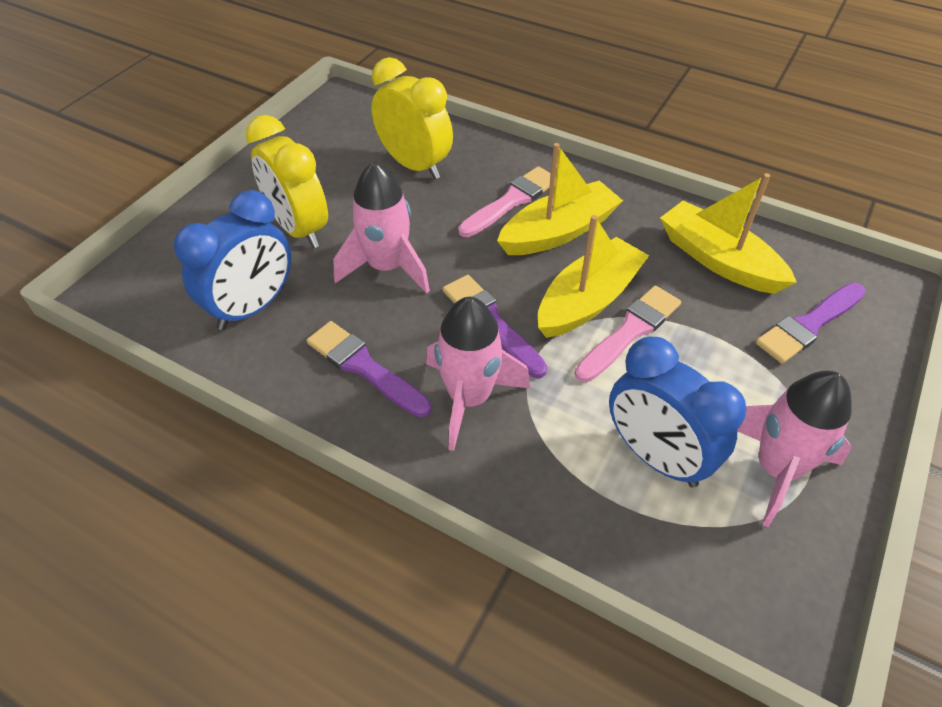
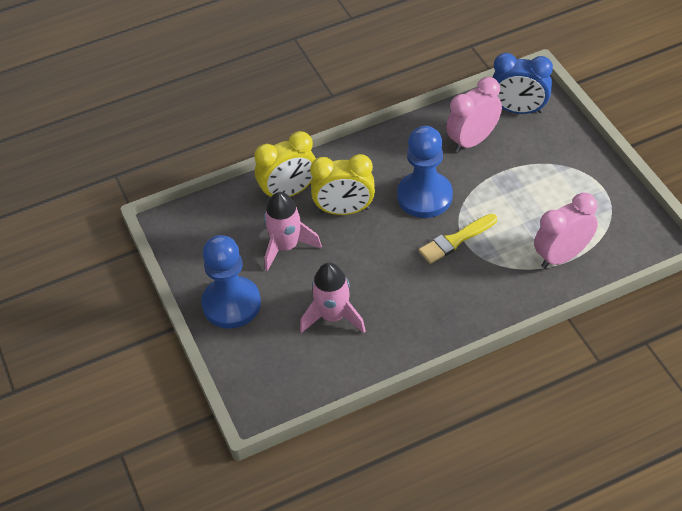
blue clock: [174,190,291,330] [609,337,747,488] = 2 -> [493,53,553,114] = 1
blue pawn: none = 0 -> [201,235,261,329] [397,126,453,218] = 2
pink brush: [458,166,551,237] [575,286,681,382] = 2 -> none = 0
pink clock: none = 0 -> [446,77,502,153] [534,193,598,268] = 2
pink rocket: [334,162,430,293] [426,297,530,451] [737,371,852,527] = 3 -> [264,192,322,271] [300,263,366,333] = 2
purple brush: [307,321,431,417] [443,275,547,378] [756,283,866,364] = 3 -> none = 0
yellow boat: [497,143,623,255] [538,215,649,338] [660,173,796,294] = 3 -> none = 0
yellow brush: none = 0 -> [419,214,497,264] = 1

